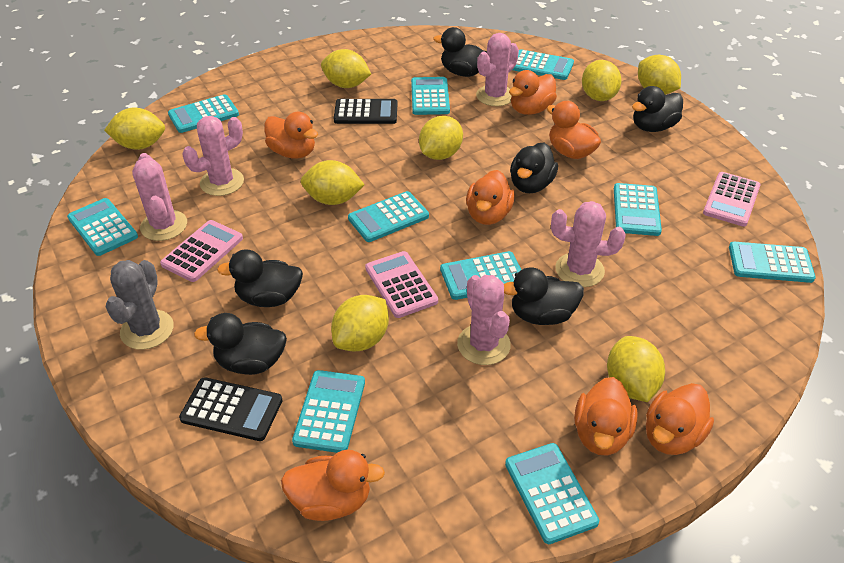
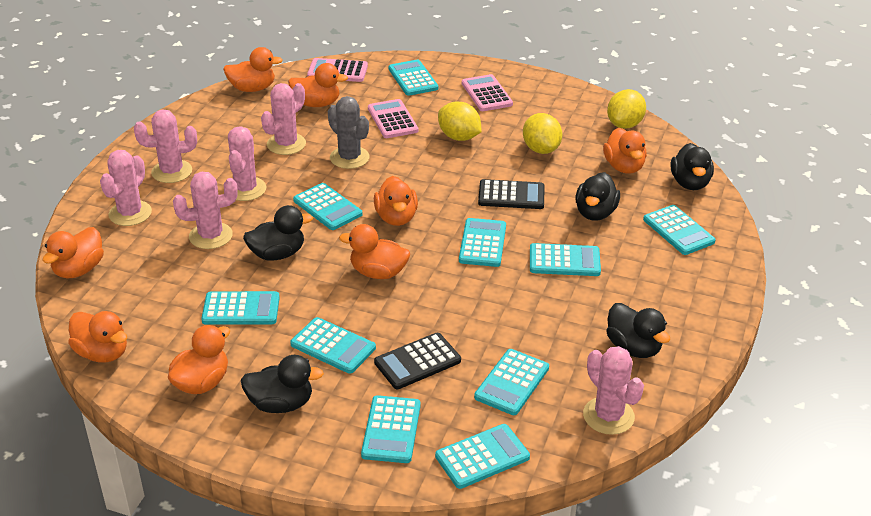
black duck: [194,313,287,375] [217,249,303,307] [433,27,487,77] [504,268,584,325] [510,143,558,193] [632,86,683,132] = 6 -> [241,355,324,413] [243,205,313,261] [575,172,620,221] [606,303,670,358] [671,143,714,190] = 5
orange duck: [264,112,318,158] [281,450,385,521] [466,170,515,225] [509,70,557,115] [547,101,601,159] [574,377,638,456] [646,383,714,455] = 7 -> [43,227,104,279] [68,311,127,363] [168,325,230,394] [223,47,283,92] [288,63,348,107] [339,224,410,279] [374,176,418,226] [603,128,647,174] = 8
pink cactus: [132,153,187,241] [182,116,244,196] [457,275,511,365] [476,33,519,106] [551,201,626,287] = 5 -> [100,150,152,226] [134,109,197,183] [173,172,238,249] [228,126,266,201] [261,83,306,155] [583,346,644,435] = 6
yellow lemon: [104,108,165,150] [301,160,365,205] [321,49,371,88] [331,295,389,351] [419,116,463,160] [582,60,621,101] [607,336,665,402] [638,55,681,95] = 8 -> [438,102,482,141] [523,113,562,154] [607,89,646,129] = 3

